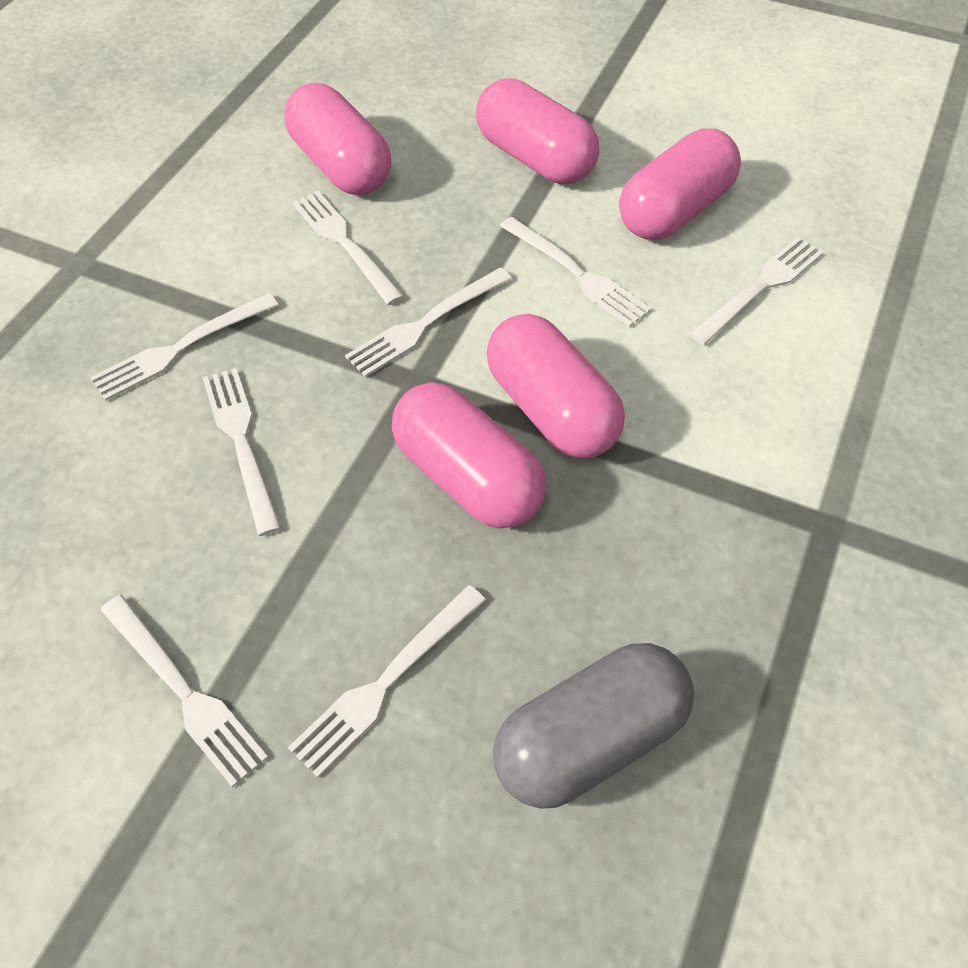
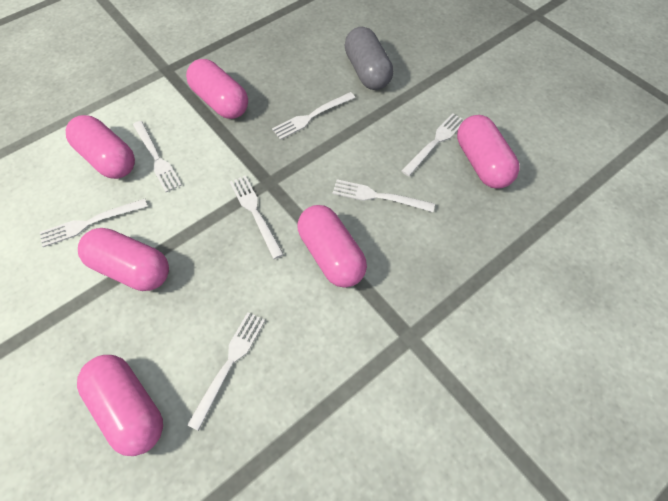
pink capsule: [284,83,391,195] [392,382,546,528] [476,78,599,184] [487,314,625,458] [619,129,741,240] = 5 -> [66,115,135,179] [77,355,163,456] [78,228,169,291] [186,59,248,119] [298,205,367,288] [457,115,520,189] = 6
white fork: [90,293,278,401] [100,595,268,787] [202,368,281,536] [288,585,486,778] [292,191,404,305] [345,268,512,377] [500,217,651,327] [689,237,823,345] = 8 -> [40,199,148,247] [133,121,182,192] [187,312,265,431] [230,176,284,259] [272,92,355,140] [332,179,435,212] [401,113,464,176] = 7

